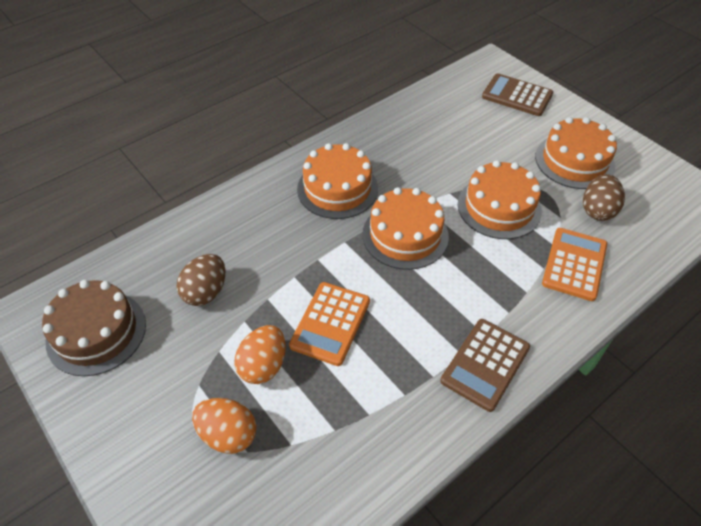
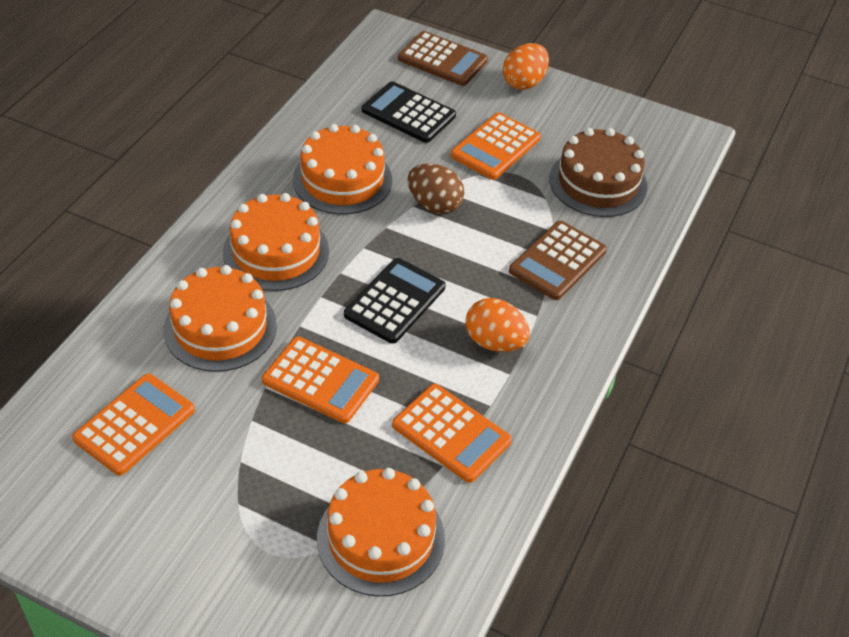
black calculator: none = 0 -> [344,258,446,344] [362,81,456,143] = 2
brown egg: [177,254,225,306] [583,174,625,221] = 2 -> [408,164,464,214] = 1
orange calculator: [289,282,370,366] [542,228,607,301] = 2 -> [72,374,195,476] [262,336,379,423] [392,384,512,483] [451,112,541,180] = 4

